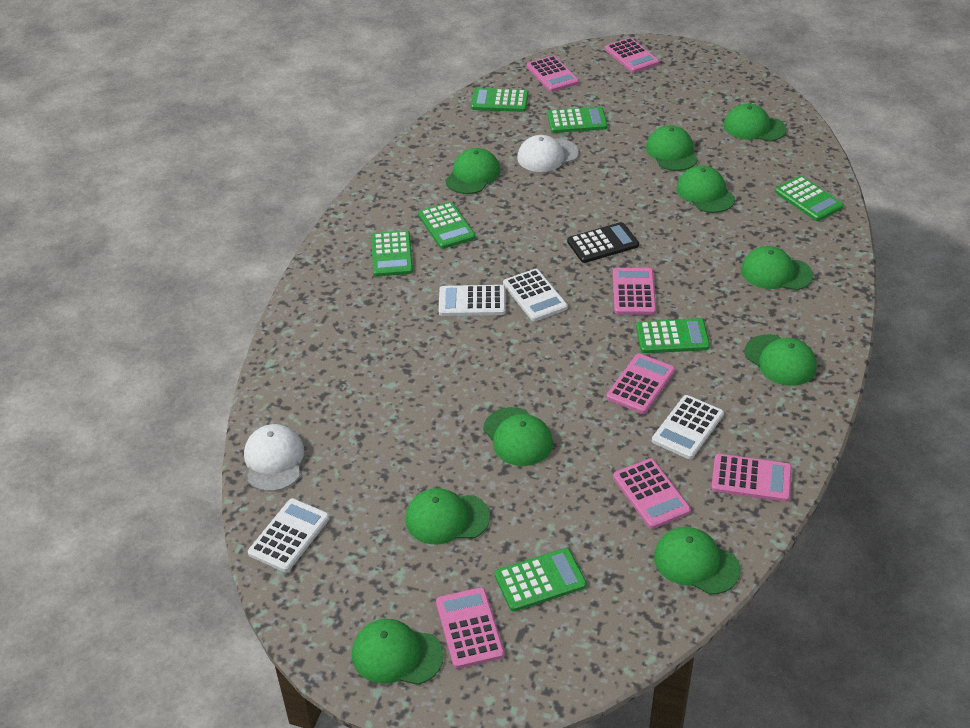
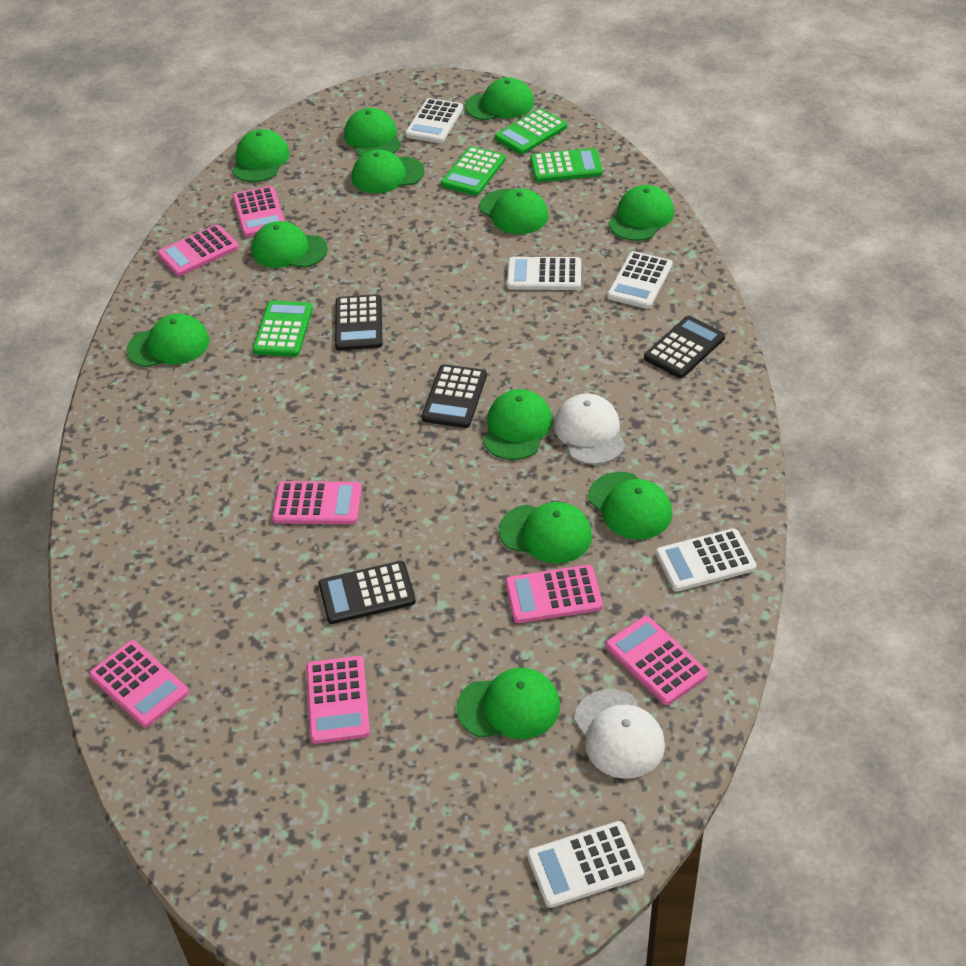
black calculator: [567,222,639,263] = 1 -> [319,561,416,624] [335,294,382,351] [422,364,487,428] [644,316,725,378] = 4
green calculator: [371,230,413,277] [418,202,476,249] [471,88,529,112] [495,548,587,612] [547,107,608,133] [636,318,710,353] [775,176,844,221] = 7 -> [253,301,313,357] [441,146,506,196] [494,108,567,154] [530,148,603,182] = 4
green cap: [352,619,444,685] [405,488,490,545] [445,148,500,194] [483,407,553,466] [646,125,698,171] [654,527,741,595] [676,166,735,213] [724,104,787,142] [741,246,813,290] [744,334,817,386] = 10 -> [127,314,210,367] [232,129,290,182] [251,221,328,268] [344,108,401,156] [352,150,425,193] [456,668,560,739] [465,77,534,121] [479,188,549,234] [483,389,553,460] [499,502,592,564] [588,472,672,540] [608,185,674,241] = 12
white calculator: [248,498,330,572] [439,285,506,316] [503,269,568,321] [652,395,724,459] = 4 -> [405,98,463,143] [507,257,581,290] [527,821,644,908] [607,251,673,309] [656,528,757,592] = 5

